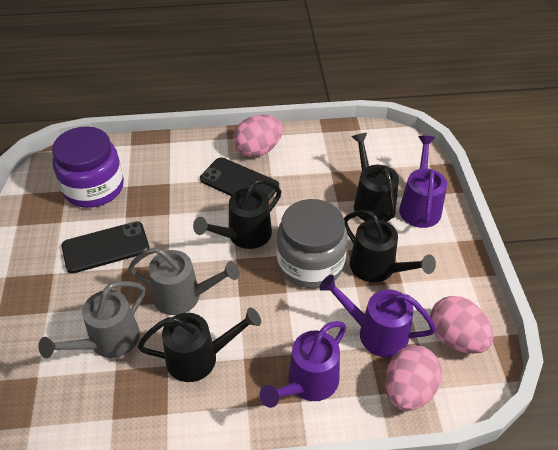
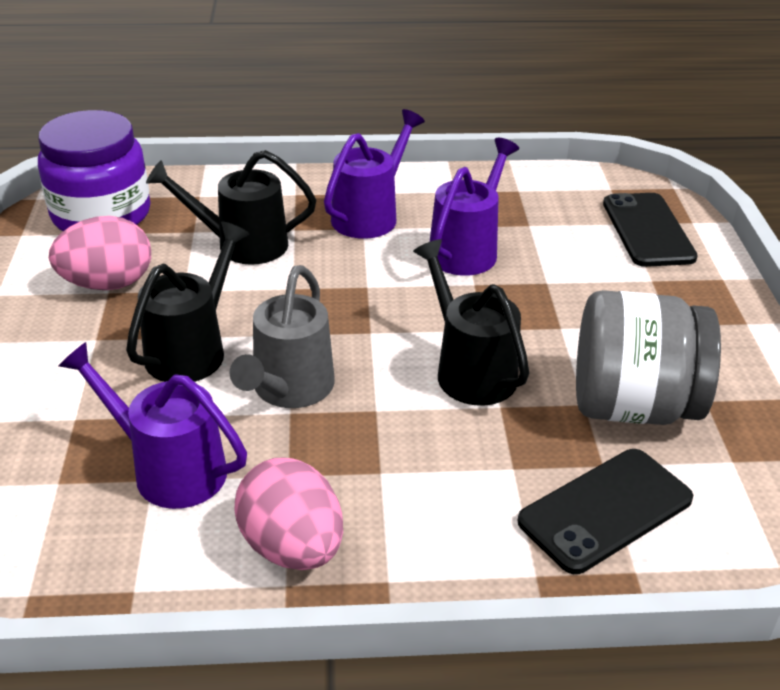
black watering can: [138,307,261,382] [193,179,281,249] [344,210,436,282] [351,133,399,222] = 4 -> [126,222,249,382] [146,150,316,265] [413,239,529,406] = 3
grey watering can: [38,281,145,358] [128,248,240,315] = 2 -> [229,265,335,408] = 1
pink egg: [233,115,283,157] [385,345,442,411] [430,296,494,354] = 3 -> [49,216,151,290] [234,458,343,570] = 2

